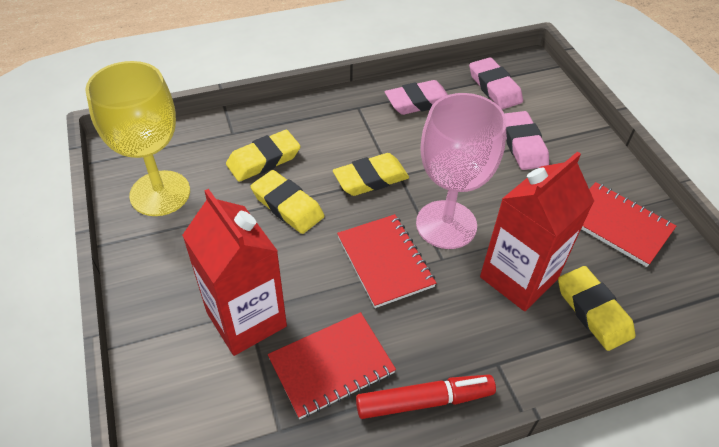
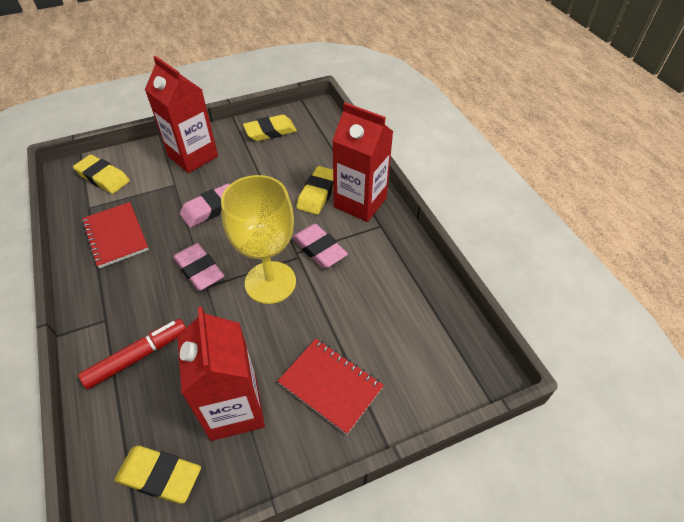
pink goblet: [416,93,507,249] = 1 -> none = 0
red carton: [182,189,287,356] [480,152,594,311] = 2 -> [145,56,218,173] [178,307,265,441] [332,102,393,222] = 3
red notebook: [268,312,396,419] [337,214,436,308] [581,182,676,267] = 3 -> [82,202,149,268] [278,339,384,435] = 2

